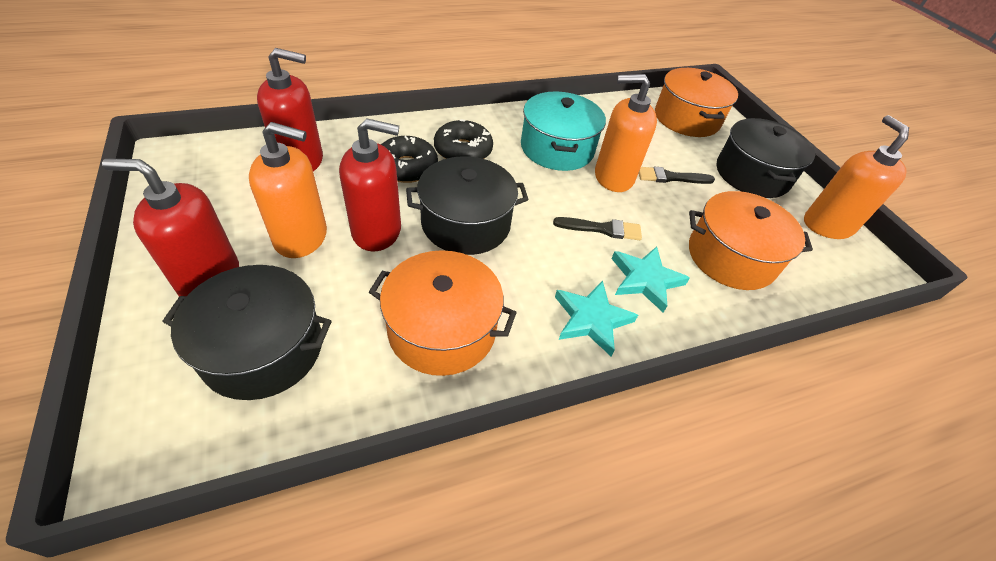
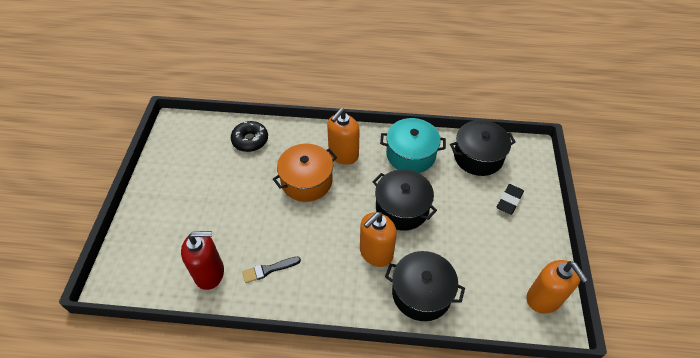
black brush: [553,217,642,240] [638,167,715,184] = 2 -> [242,257,301,283] = 1
black donut: [381,136,438,183] [434,119,493,159] = 2 -> [231,121,268,152] = 1
black eraser: none = 0 -> [497,184,524,215] = 1
orange pot: [369,250,517,376] [655,68,738,137] [689,191,813,290] = 3 -> [273,143,337,202] = 1
red soap dispenser: [102,158,239,296] [257,48,323,171] [339,118,401,251] = 3 -> [181,231,224,290] = 1
turquoise star: [555,281,638,356] [611,246,690,313] = 2 -> none = 0

